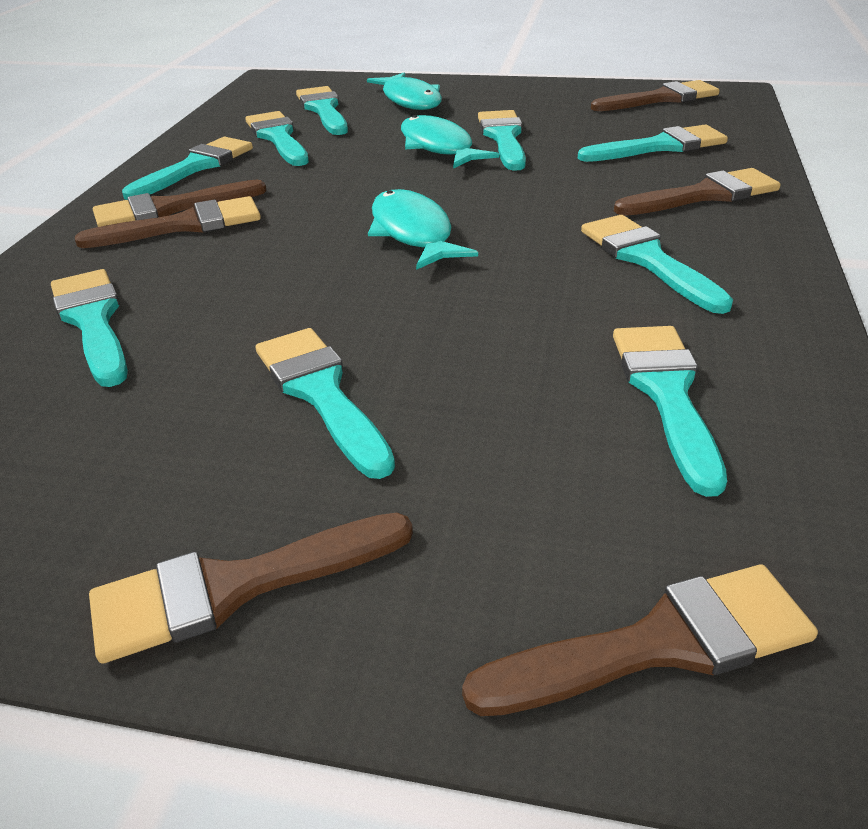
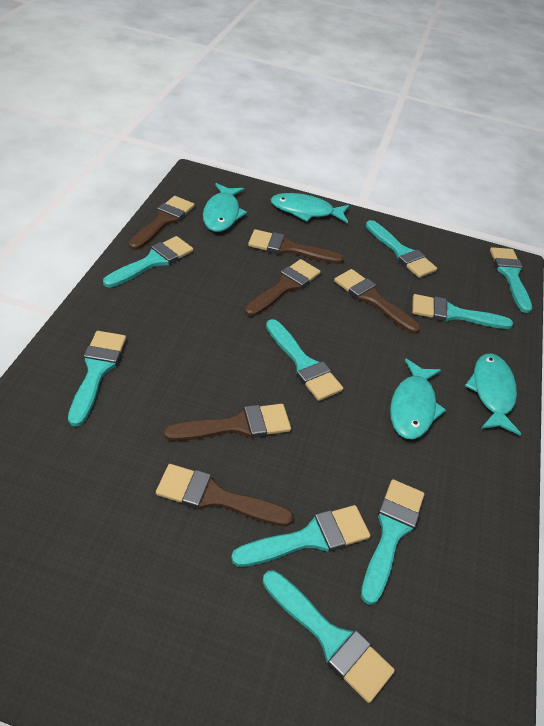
turquoise fish: [367,73,442,110] [368,189,478,270] [401,115,499,169] = 3 -> [203,183,247,232] [270,193,349,224] [390,358,446,439] [465,354,521,435] = 4

